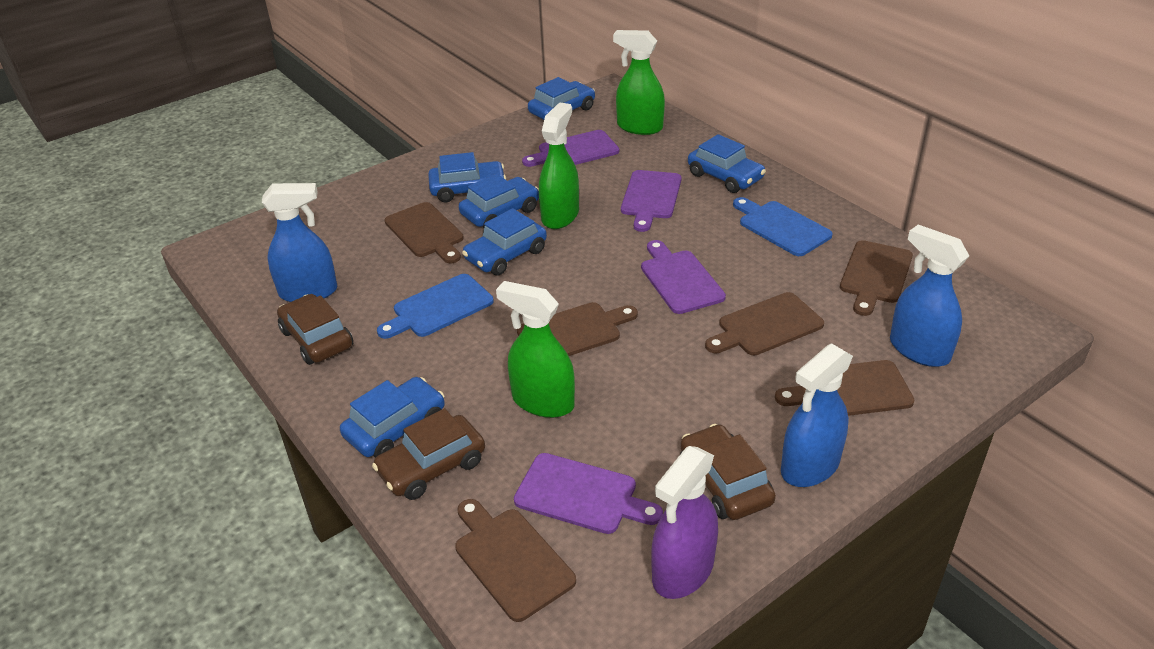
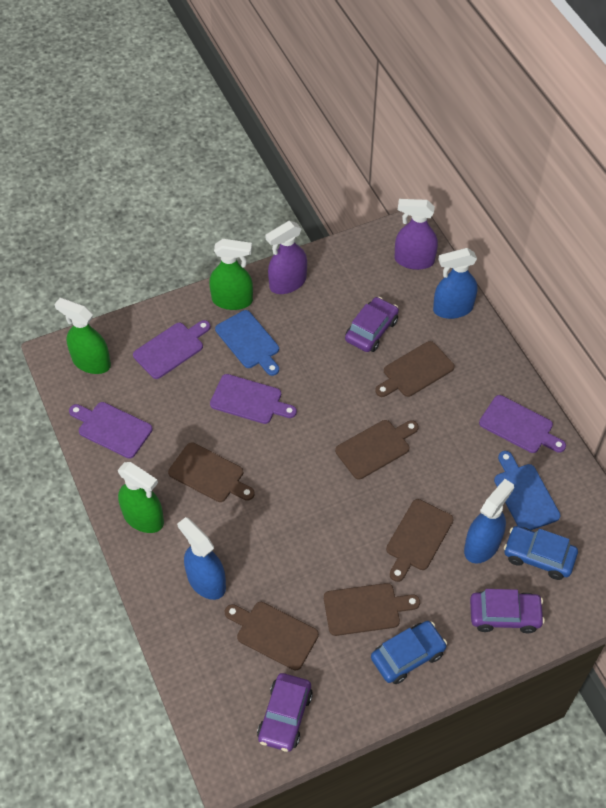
blue car: [340,377,445,458] [428,152,506,202] [459,174,539,227] [462,208,547,276] [528,77,595,120] [688,134,766,193] = 6 -> [371,621,447,684] [504,526,578,580] = 2
brown car: [277,294,353,365] [372,408,485,500] [680,424,776,520] = 3 -> none = 0
purple car: none = 0 -> [257,673,313,752] [345,297,399,352] [470,589,545,633] = 3
purple spray bottle: [651,446,718,599] = 1 -> [266,221,307,294] [395,199,438,270] = 2

